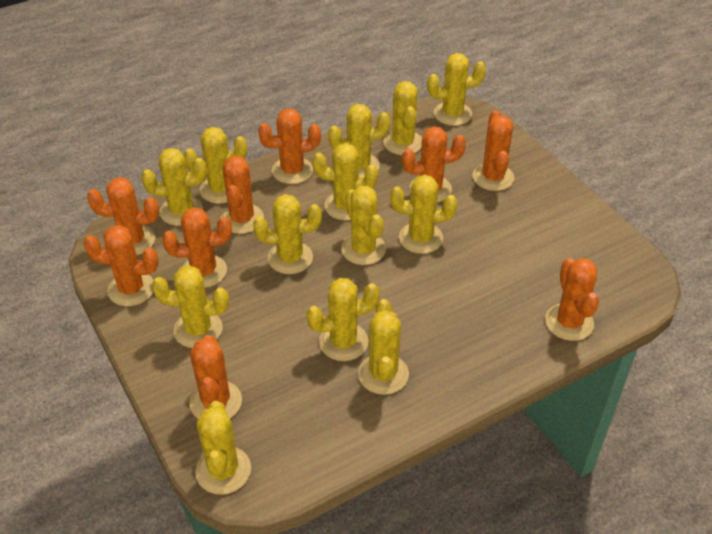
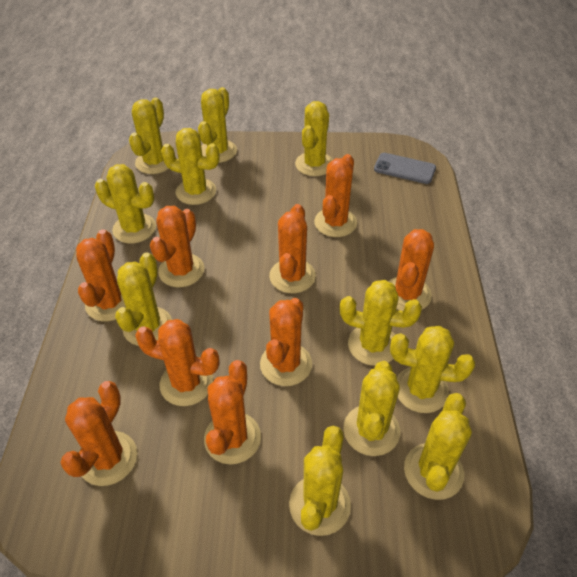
grey phone: none = 0 -> [374,153,436,184] = 1
yellow cactus: [141,148,207,226] [152,265,229,348] [184,127,247,204] [195,401,251,495] [253,194,322,274] [306,278,380,361] [313,143,378,220] [328,104,390,178] [341,186,386,265] [358,299,409,395] [383,81,422,155] [390,174,457,254] [427,53,486,126] = 13 -> [95,164,156,244] [115,252,172,346] [129,97,169,174] [161,128,220,205] [198,87,237,163] [289,426,351,536] [295,101,333,176] [340,280,422,366] [343,361,400,456] [390,326,475,413] [404,393,472,500] = 11

